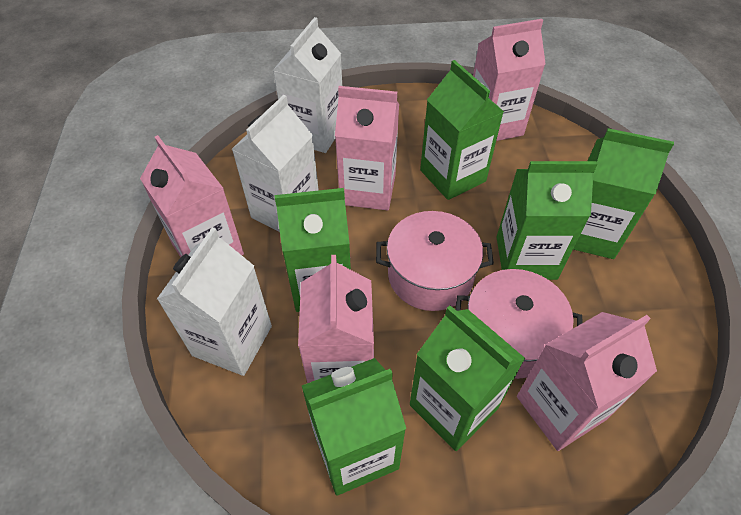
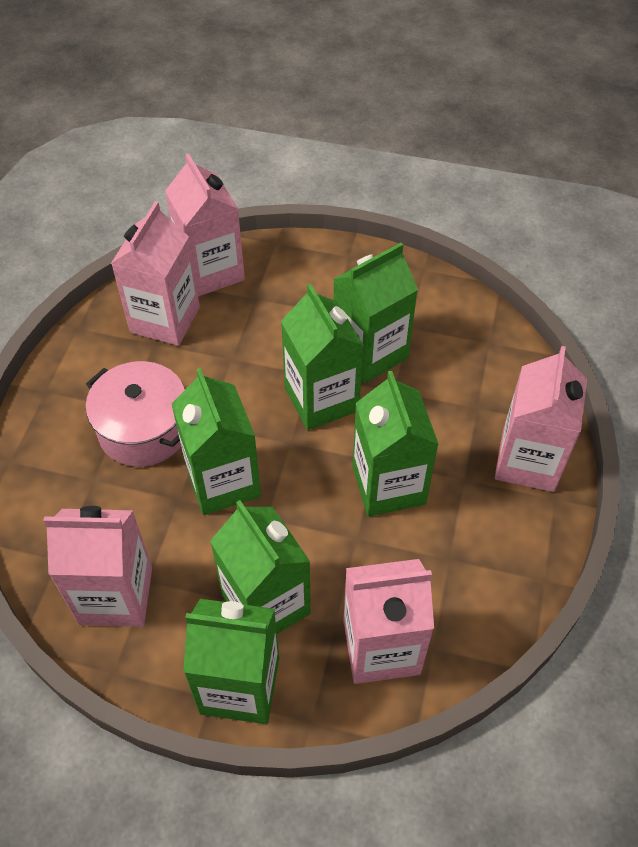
pink pot: [376,211,494,311] [455,269,583,379] = 2 -> [86,361,185,467] = 1
white carton: [157,228,272,376] [232,95,319,232] [273,17,342,153] = 3 -> none = 0

